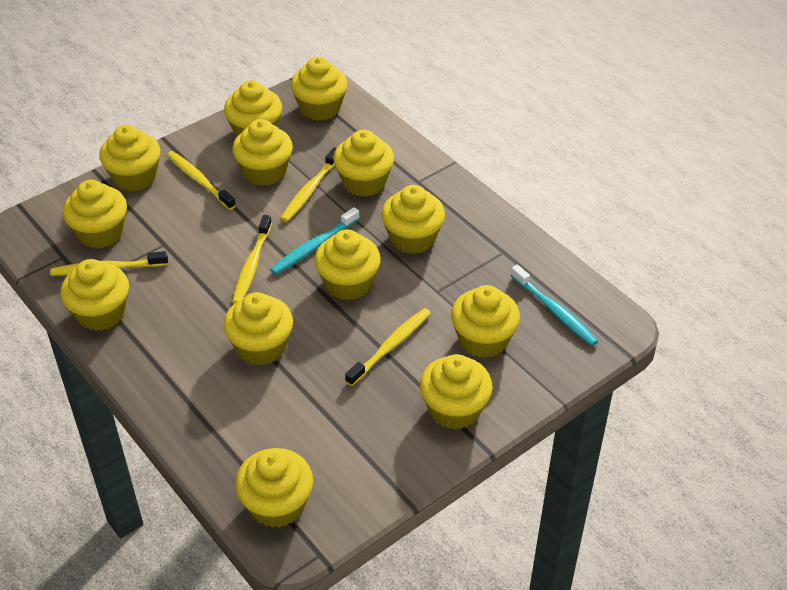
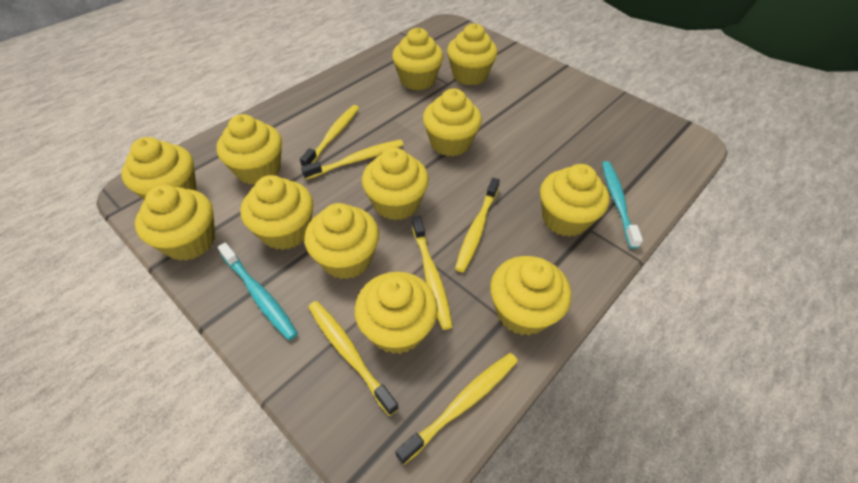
yellow cupcake: [60,259,129,331] [63,180,127,249] [99,125,161,192] [223,292,293,365] [224,80,282,137] [232,119,293,186] [235,448,313,528] [291,57,348,121] [314,229,381,300] [333,130,394,197] [381,185,445,254] [420,354,493,430] [451,285,520,358] = 13 -> [121,137,197,200] [135,185,215,261] [216,114,282,185] [240,175,313,250] [304,203,379,279] [355,272,438,354] [362,148,429,220] [392,28,443,90] [423,89,482,156] [447,23,498,85] [490,256,571,335] [540,164,610,237] = 12
yellow toothbrush: [50,251,168,276] [167,151,236,210] [232,215,272,304] [280,147,337,222] [345,308,431,386] = 5 -> [300,105,359,167] [301,140,404,180] [308,301,399,416] [395,353,518,465] [412,216,453,330] [455,178,500,273] = 6

